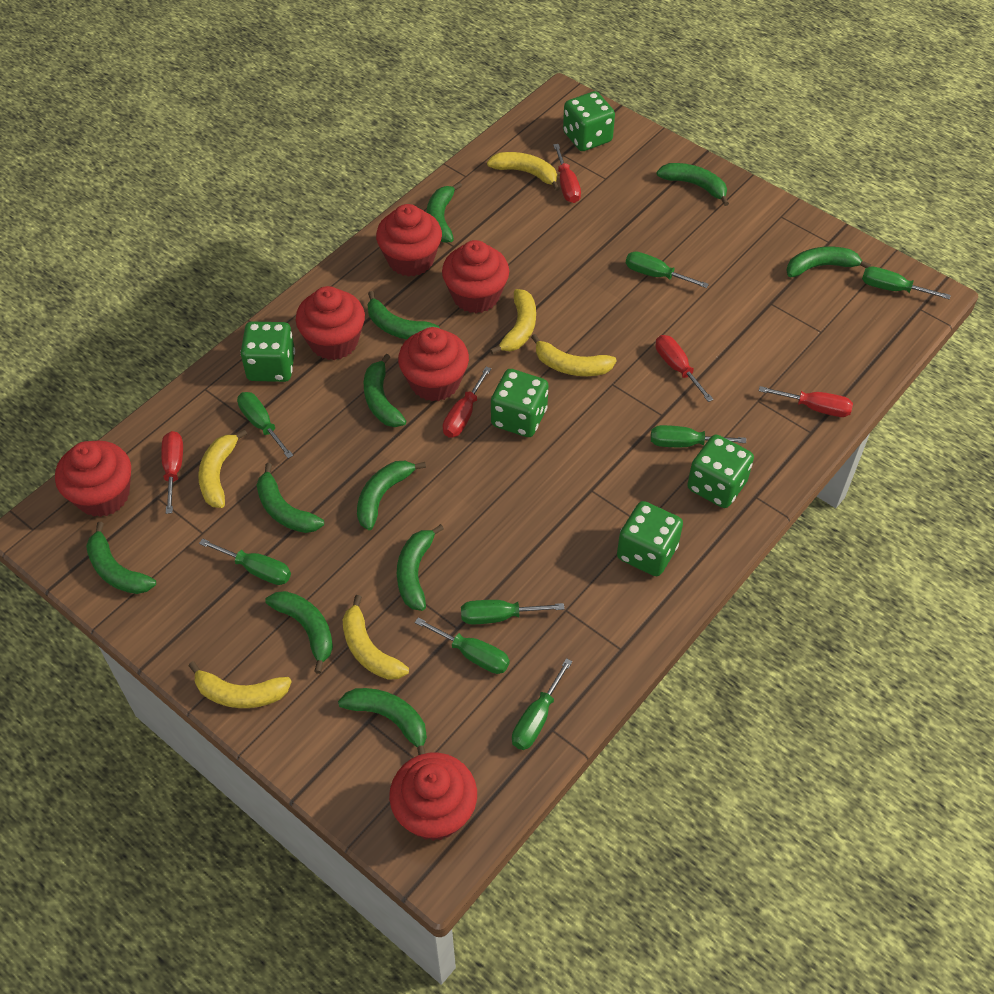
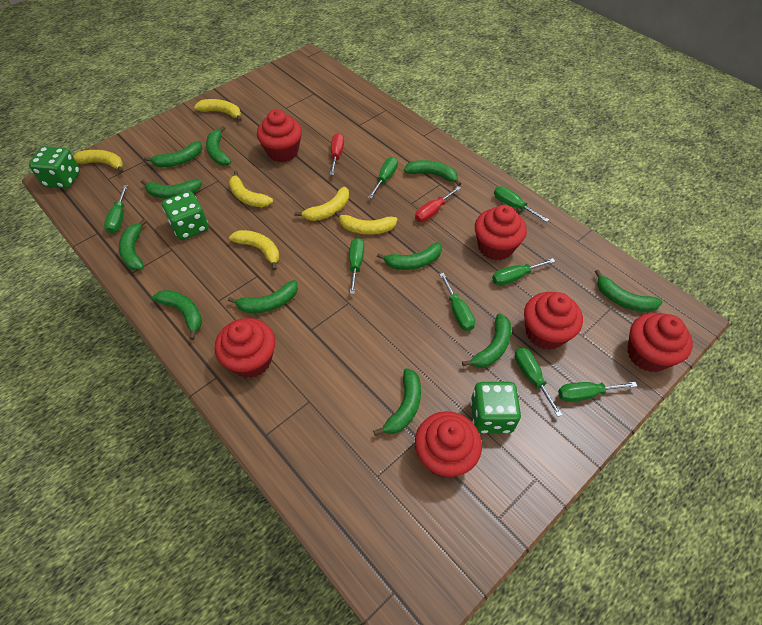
green dice: [240,322,295,382] [491,369,549,437] [563,91,615,151] [617,501,683,576] [687,434,754,508] = 5 -> [29,146,80,189] [162,191,209,240] [471,382,521,434] = 3
red screwdriver: [161,431,183,514] [443,367,491,438] [553,144,581,203] [655,335,713,402] [759,386,853,417] = 5 -> [330,133,344,175] [415,186,461,222] = 2

